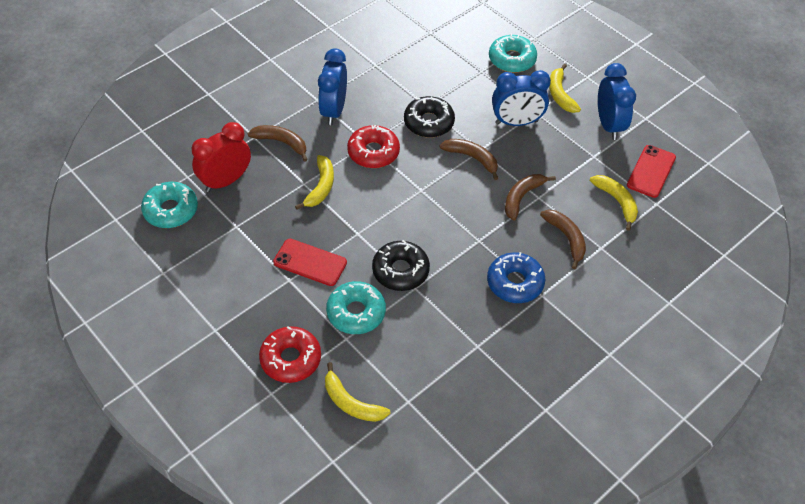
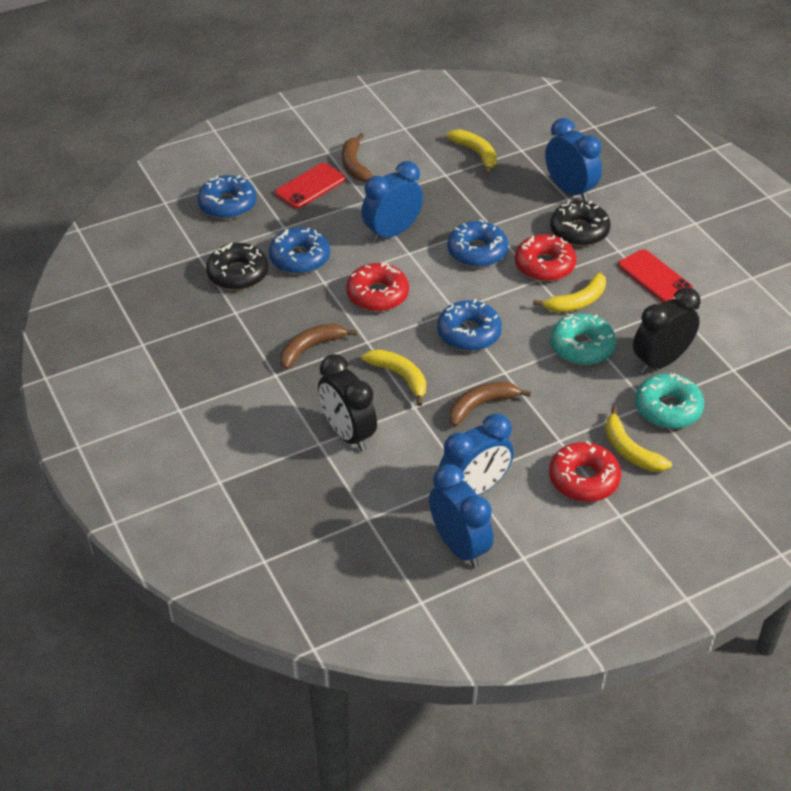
black clock: none = 0 -> [318,354,377,451] [633,287,701,374] = 2
blue clock: [318,49,347,125] [492,70,551,126] [598,63,636,140] = 3 -> [361,161,423,243] [429,464,493,568] [439,414,514,496] [545,118,602,201] = 4
blue donut: [487,252,545,303] = 1 -> [197,175,257,219] [269,227,330,274] [437,299,502,351] [447,219,508,267] = 4
brown banana: [247,125,308,162] [440,139,498,180] [505,174,556,221] [540,210,586,269] = 4 -> [280,324,357,369] [342,133,373,182] [449,382,531,426] = 3
red clock: [192,122,251,192] = 1 -> none = 0
red donut: [259,326,321,383] [347,125,400,168] = 2 -> [346,263,409,311] [515,234,576,281] [549,441,621,502] = 3
turquoise donut: [141,182,198,228] [326,281,386,334] [489,33,537,73] = 3 -> [550,314,616,365] [635,373,704,429] = 2

